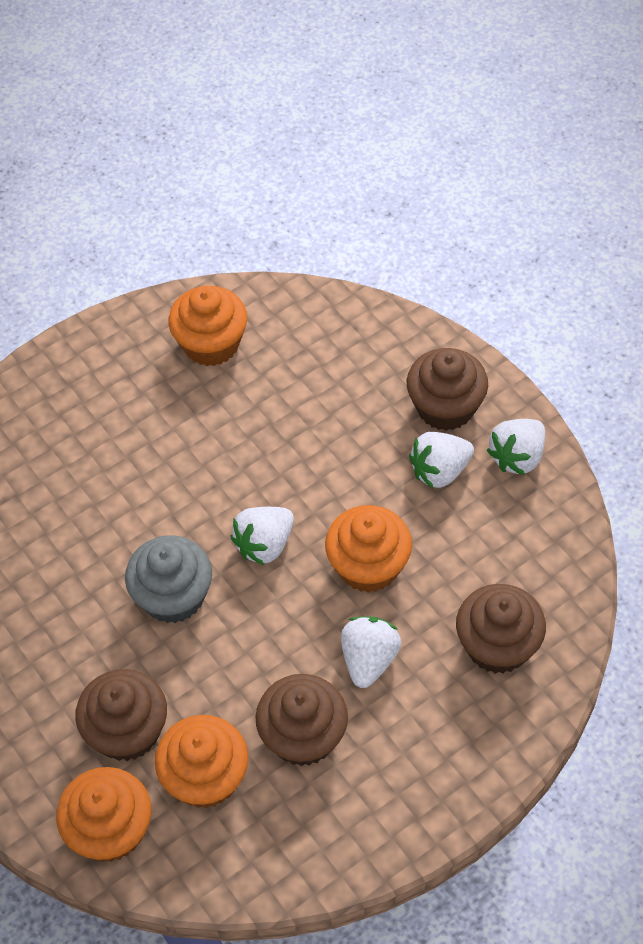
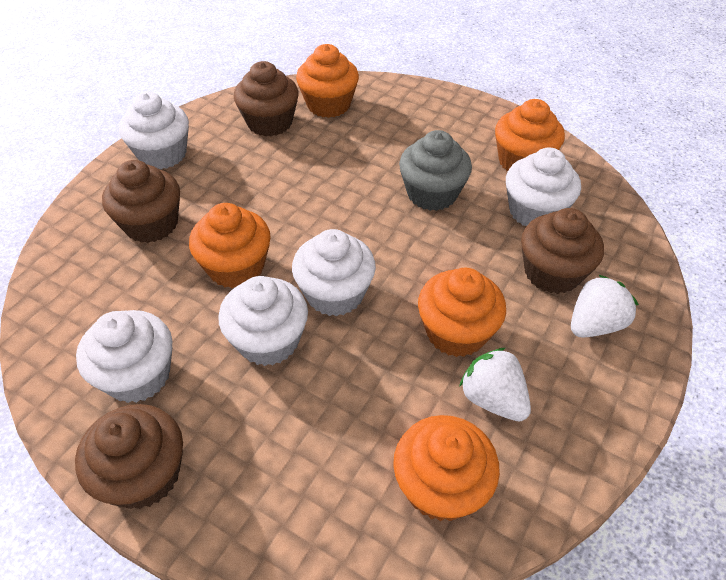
orange cupcake: [56,767,151,862] [155,715,248,808] [168,286,247,366] [325,505,412,593] = 4 -> [189,203,271,289] [296,44,359,118] [393,415,500,521] [418,268,506,357] [495,99,565,172] = 5
white cupcake: none = 0 -> [76,310,173,403] [119,92,189,169] [218,276,308,366] [292,229,376,316] [506,147,581,226] = 5
white strawberry: [230,507,294,565] [341,616,401,688] [409,432,474,488] [487,419,545,475] = 4 -> [459,348,531,421] [571,275,639,338] = 2

